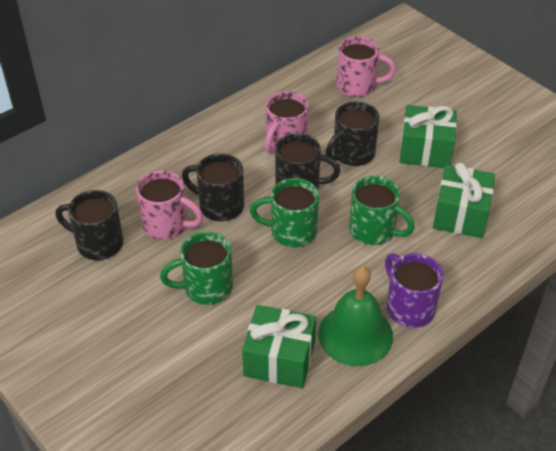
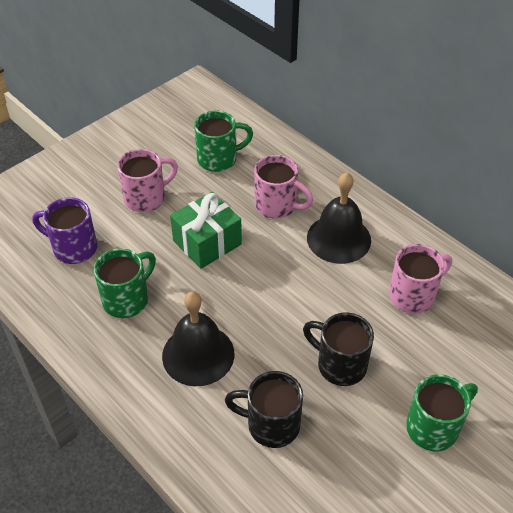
black bell: none = 0 -> [162,291,235,386] [307,172,371,264] = 2
black mug: [56,190,123,260] [182,153,244,221] [275,133,340,189] [326,101,379,166] = 4 -> [225,371,303,448] [303,313,374,386] = 2
green bell: [318,266,393,366] = 1 -> none = 0
green gift: [242,305,316,388] [400,105,457,168] [433,162,495,238] = 3 -> [170,192,242,269] = 1

